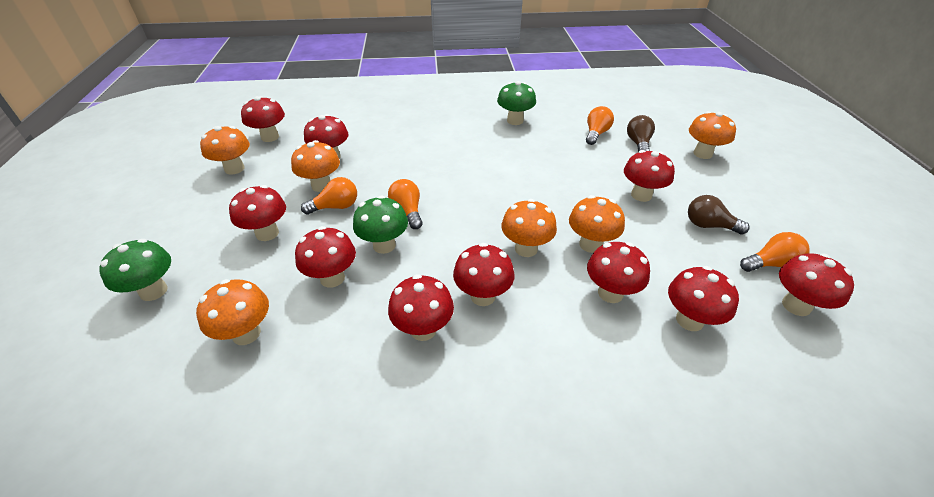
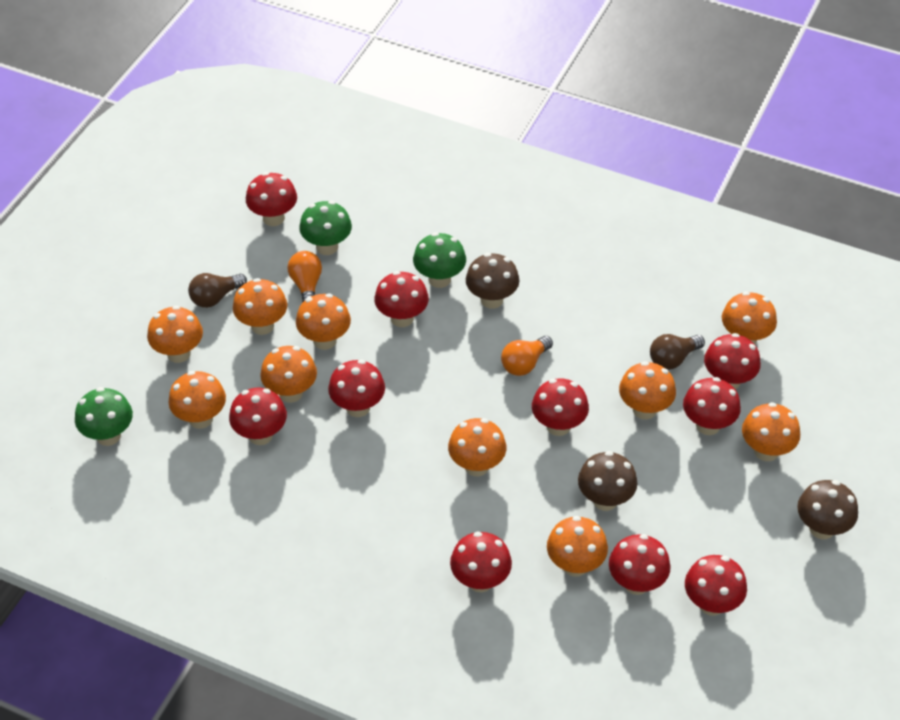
brown mushroom: none = 0 -> [466,253,519,309] [578,451,638,511] [797,480,858,539] = 3
orange light bulb: [301,177,357,215] [388,179,423,229] [586,106,614,145] [740,232,810,272] = 4 -> [288,251,322,302] [501,336,553,376] = 2
orange mushroom: [196,279,269,345] [200,126,250,174] [291,140,340,192] [501,199,557,257] [569,195,625,253] [689,111,736,159] = 6 -> [147,306,203,363] [169,371,226,429] [233,278,287,335] [260,346,317,403] [296,293,351,350] [448,418,506,476] [547,516,608,577] [619,361,676,419] [722,291,777,344] [742,402,800,461] = 10

